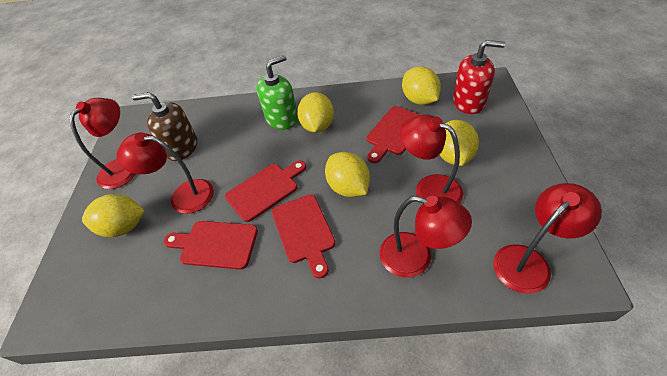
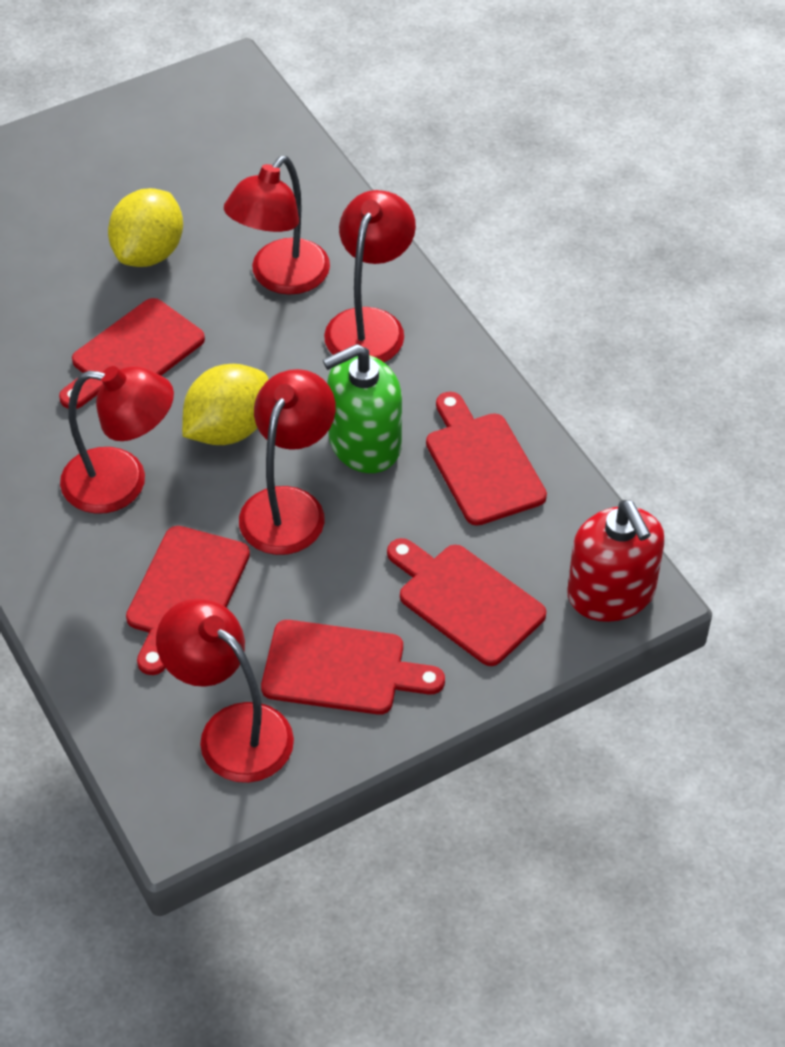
brown soap dispenser: [132,92,197,161] = 1 -> none = 0
red cutting board: [164,221,258,270] [225,161,306,222] [272,194,335,279] [366,106,420,163] = 4 -> [59,298,205,409] [126,526,250,675] [261,620,445,715] [387,538,546,666] [426,392,547,526] = 5
yellow lemon: [82,194,145,237] [297,92,334,133] [325,152,370,197] [402,66,441,105] [440,120,479,166] = 5 -> [108,188,183,267] [182,364,269,445] = 2

